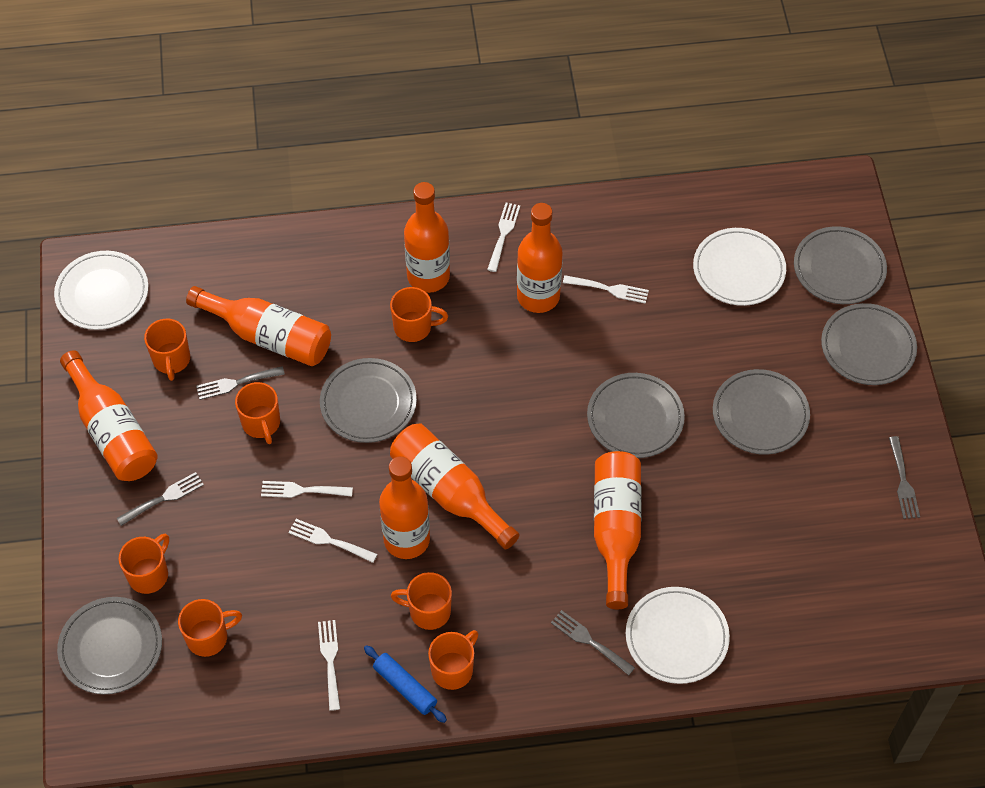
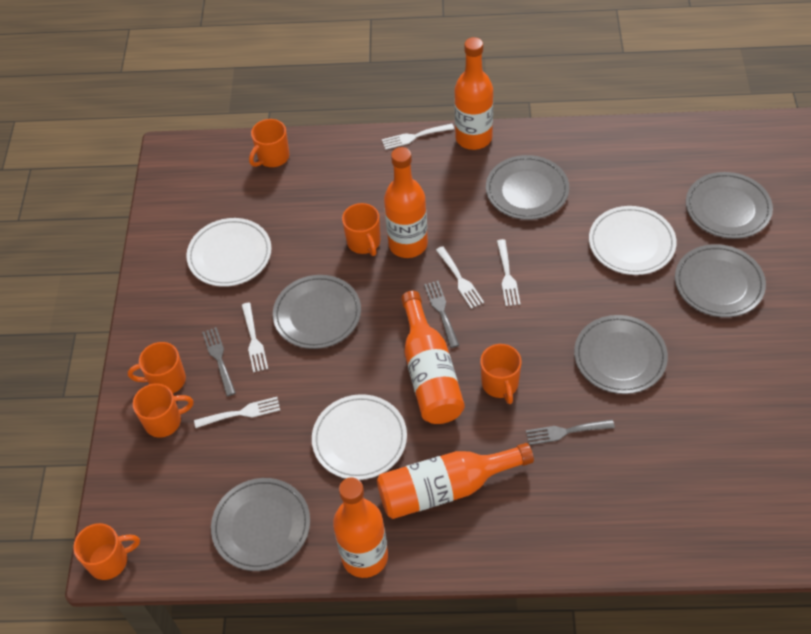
blue rolling pin: [364,645,447,723] = 1 -> none = 0
grey fork: [117,472,204,526] [196,366,285,400] [551,610,635,676] [889,436,920,519] = 4 -> [202,327,236,396] [424,281,459,348] [526,419,615,445] = 3
orange bottle: [60,350,158,481] [186,286,331,366] [379,456,430,559] [390,424,520,549] [404,182,450,293] [517,203,563,313] [594,451,642,609] = 7 -> [333,477,388,578] [377,443,534,519] [384,147,428,258] [401,291,465,424] [454,37,493,150] = 5
orange mug: [118,534,169,594] [144,319,190,381] [178,599,242,657] [235,382,280,444] [390,287,448,342] [391,572,452,630] [428,630,478,690] = 7 -> [73,523,140,580] [128,342,186,393] [133,384,194,438] [249,119,289,167] [342,203,380,256] [480,344,522,404] = 6

